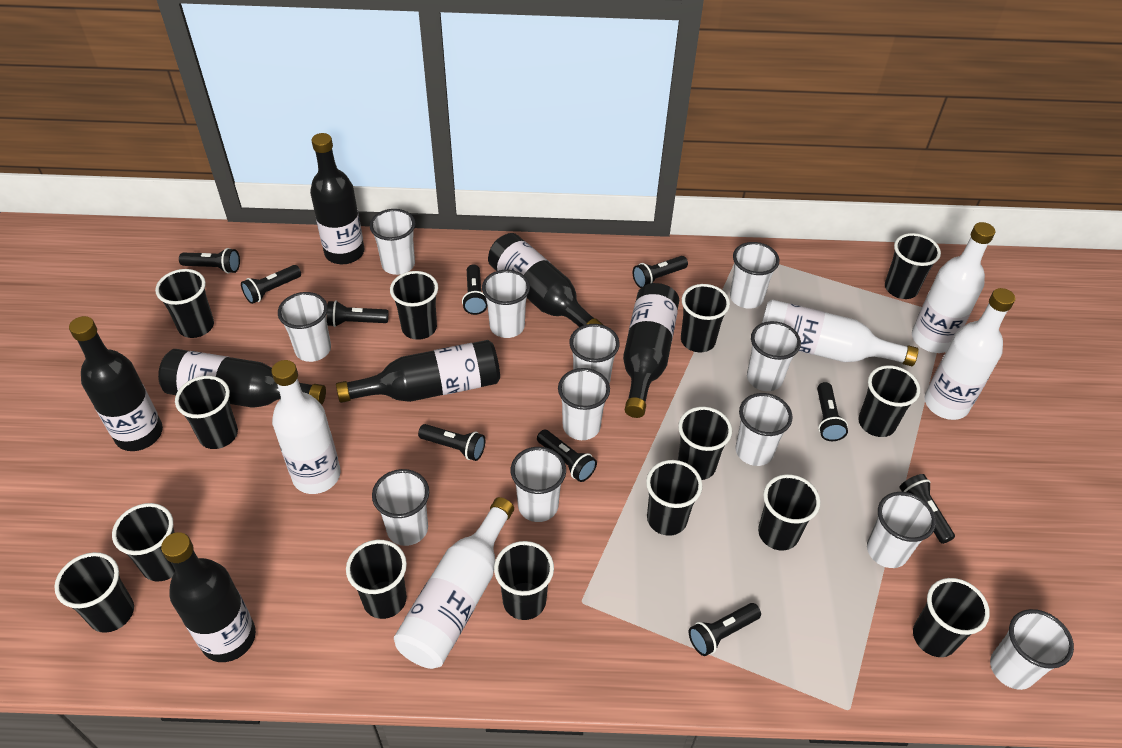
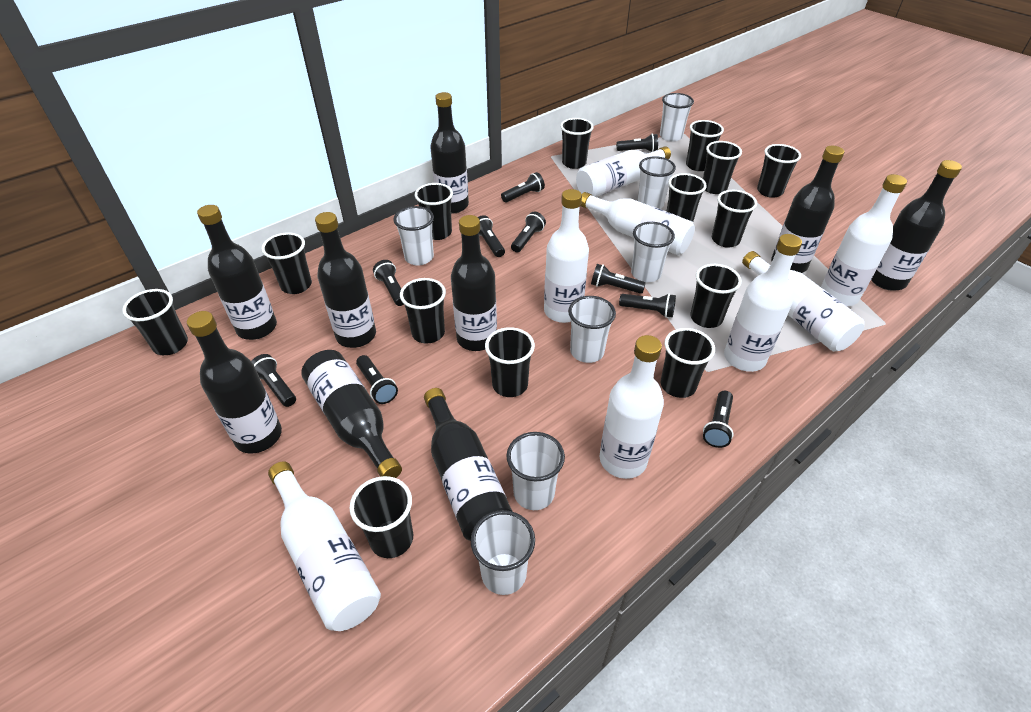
black bottle: [69,316,163,451] [158,349,326,408] [161,532,256,662] [310,133,365,264] [336,340,500,403] [488,233,603,327] [623,283,679,418] = 7 -> [187,311,282,454] [197,205,277,340] [301,350,402,478] [315,212,376,348] [424,388,513,541] [430,92,469,214] [451,215,497,351] [771,146,845,273] [871,160,962,291] = 9
white bottle: [271,360,341,494] [394,497,514,669] [762,299,918,366] [912,222,995,353] [924,288,1015,420] = 5 -> [268,461,381,631] [544,189,589,323] [576,146,671,197] [580,192,695,255] [600,335,664,479] [724,234,802,372] [742,251,864,351] [821,174,907,306] = 8
white cup: [278,292,331,362] [370,209,415,275] [372,469,429,546] [482,270,530,338] [511,447,566,522] [558,368,610,440] [569,324,620,384] [730,242,779,309] [735,393,793,466] [747,321,801,391] [867,492,936,568] [990,609,1074,690] = 12 -> [393,206,434,266] [471,510,535,595] [506,432,565,510] [568,296,616,363] [631,222,675,282] [638,156,676,209] [660,93,694,142] = 7

